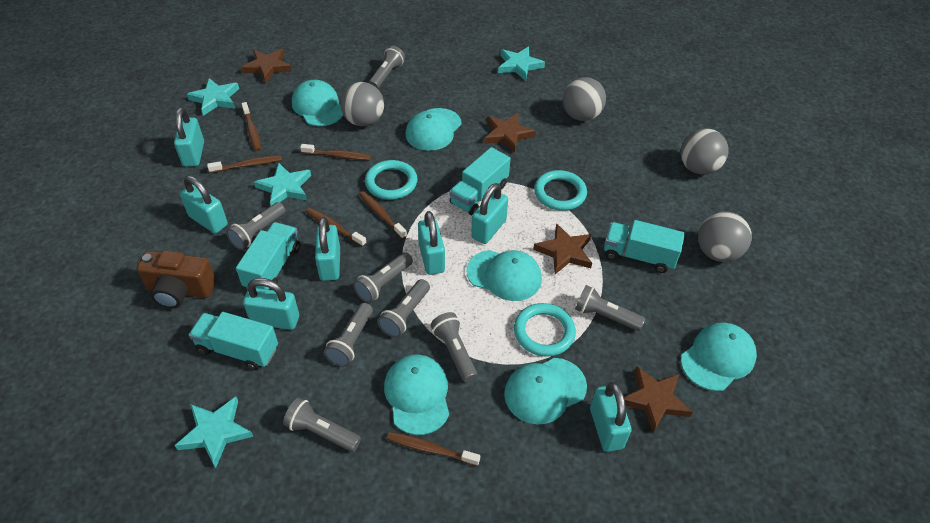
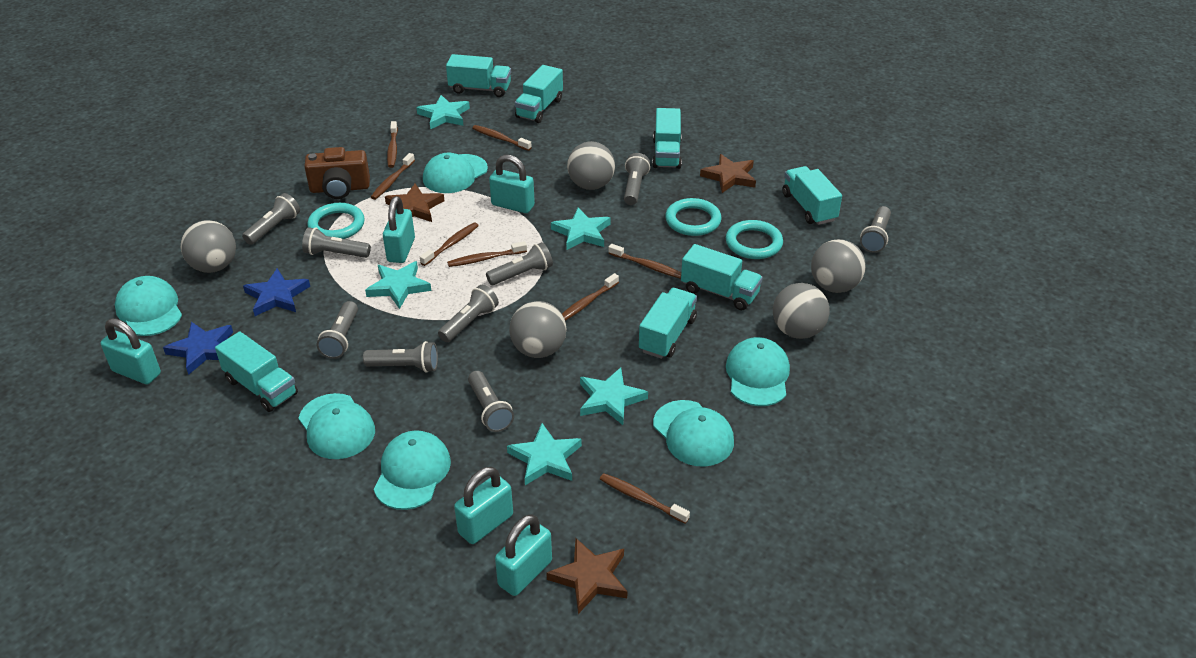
blue star: none = 0 -> [163,322,233,375] [243,268,310,316] = 2
brown star: [241,49,292,83] [484,113,536,153] [533,223,592,274] [624,366,693,433] = 4 -> [385,183,445,222] [546,538,628,614] [700,154,756,193] = 3
brown toothbrush: [207,155,282,173] [241,102,261,151] [300,144,371,160] [306,208,367,247] [359,191,407,239] [387,432,480,466] = 6 -> [371,153,415,200] [387,121,398,168] [420,222,479,266] [447,241,527,267] [472,125,532,151] [562,273,619,321] [600,473,690,524] [609,244,681,278] = 8
grey ball: [340,82,384,126] [563,77,606,121] [681,128,729,175] [698,211,752,262] = 4 -> [181,220,236,273] [509,301,566,358] [567,141,615,190] [773,283,830,339] [811,239,866,293] = 5
grey flashlight: [226,202,285,250] [283,398,361,452] [324,303,373,367] [353,252,413,303] [369,46,405,89] [377,279,430,338] [431,312,477,382] [575,285,645,331] = 8 -> [242,193,300,245] [302,227,371,258] [317,301,358,359] [363,341,438,373] [438,285,499,342] [468,371,514,432] [486,242,553,285] [624,153,650,205] [860,206,891,253] = 9
turquoise padlock: [174,107,204,167] [180,176,228,233] [243,278,299,330] [315,217,340,281] [418,211,445,275] [471,183,508,244] [590,382,632,452] = 7 -> [101,318,161,384] [383,196,415,263] [454,467,513,544] [489,155,535,213] [495,514,552,596] = 5
turquoise star: [175,397,253,468] [187,78,239,116] [254,163,311,206] [498,47,545,81] = 4 -> [365,261,431,309] [416,95,470,129] [507,423,582,485] [551,207,611,250] [580,367,648,425] = 5
turquoise truck: [189,312,278,370] [236,222,300,290] [449,147,510,215] [604,220,685,273] = 4 -> [215,331,298,412] [446,54,511,97] [515,65,563,123] [639,288,697,359] [652,108,682,169] [681,244,763,310] [782,166,842,225] = 7

